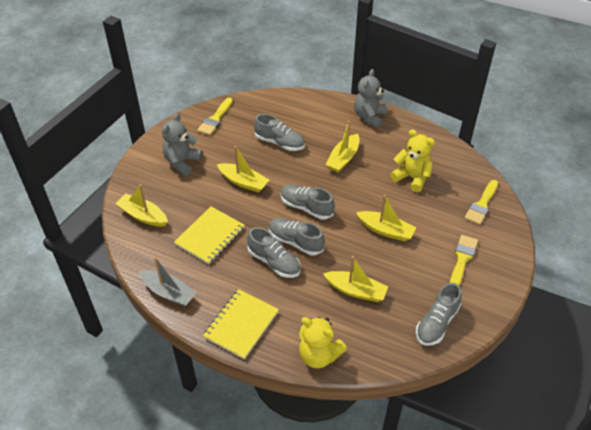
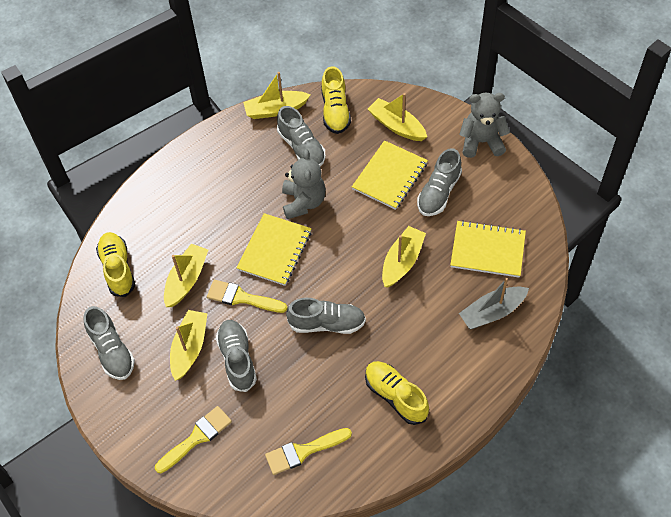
yellow notebook: [174,206,245,264] [203,289,279,360] = 2 -> [236,213,312,286] [352,140,428,210] [450,220,526,278] = 3
yellow shoe: none = 0 -> [96,232,135,297] [321,66,351,134] [365,361,429,425] = 3
yellow teddy bear: [299,317,347,368] [390,129,435,192] = 2 -> none = 0

